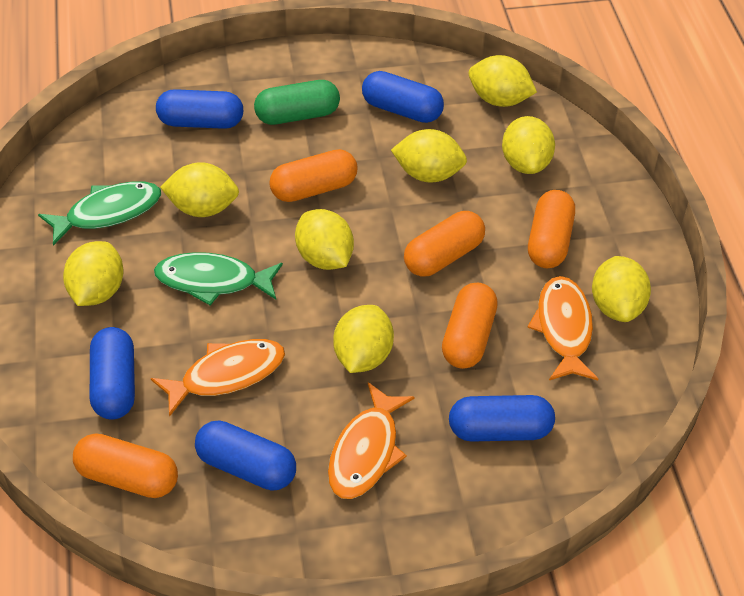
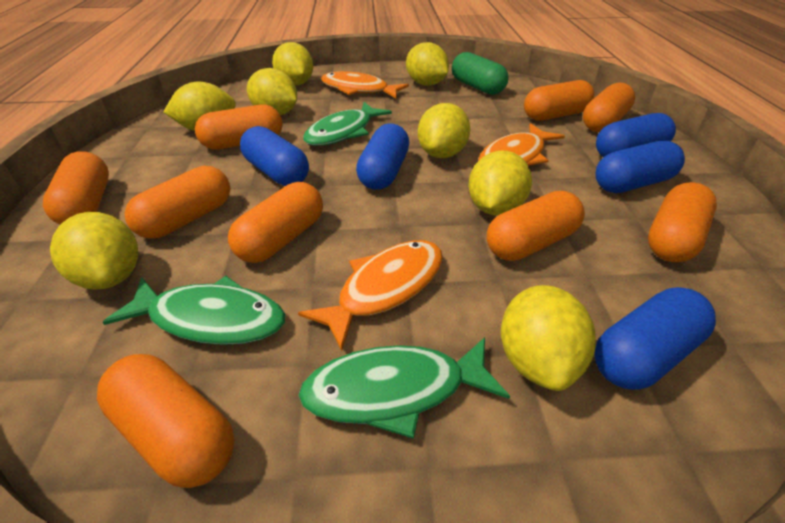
green fish: [38,181,161,246] [154,252,283,305] = 2 -> [103,276,286,345] [298,337,510,439] [303,102,392,146] = 3
orange capsule: [73,433,178,498] [269,149,358,202] [404,211,485,277] [442,283,498,369] [528,190,575,268] = 5 -> [43,152,109,224] [97,354,235,488] [125,166,230,239] [195,104,283,150] [228,182,323,263] [487,191,585,261] [524,80,595,121] [583,83,635,132] [648,182,717,262] = 9

